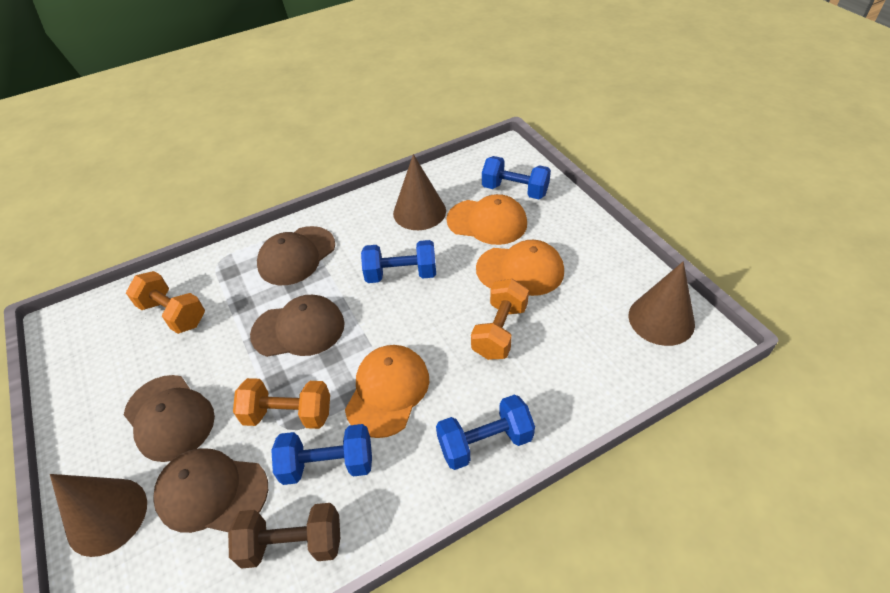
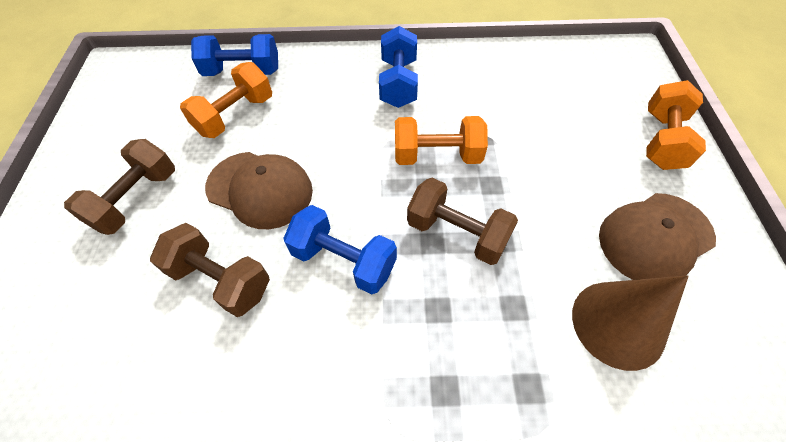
blue dumbbell: [271,424,372,485] [361,240,436,283] [436,394,535,470] [482,156,551,199] = 4 -> [191,34,278,76] [283,205,397,295] [379,26,418,108] = 3
brown cap: [124,375,215,462] [153,448,268,533] [250,295,345,357] [257,226,335,285] = 4 -> [205,152,313,229] [599,193,716,280] = 2
brown cone: [50,474,147,557] [393,154,446,230] [628,261,695,346] = 3 -> [572,275,689,371] = 1
brown dumbbell: [228,503,340,569] = 1 -> [64,139,175,235] [150,223,270,317] [407,178,518,265] = 3
orange cap: [345,345,429,438] [446,194,527,245] [476,240,564,296] = 3 -> none = 0

